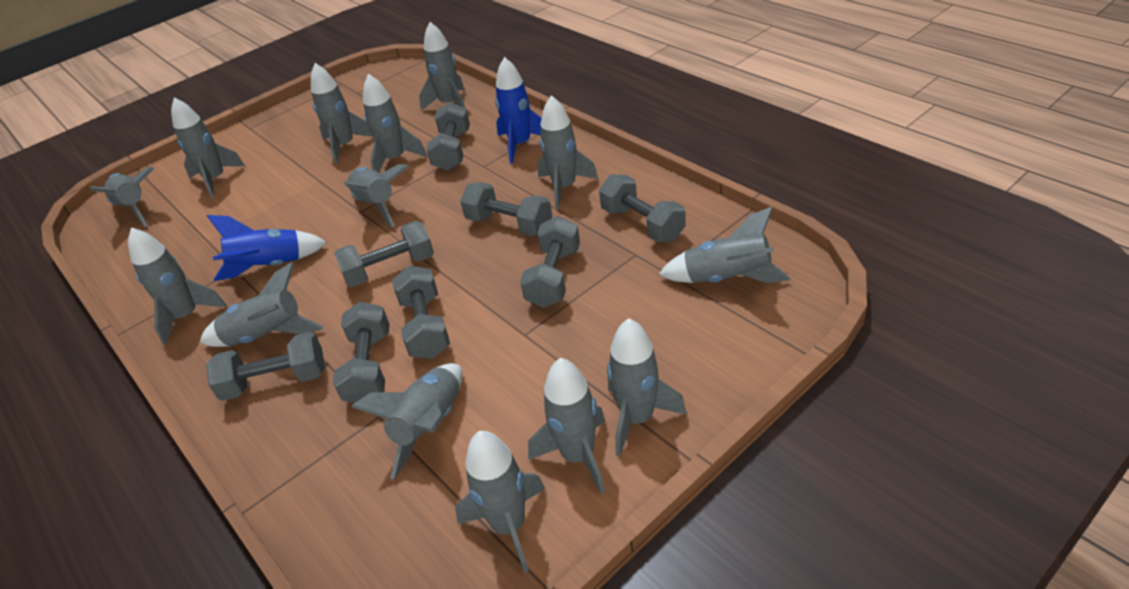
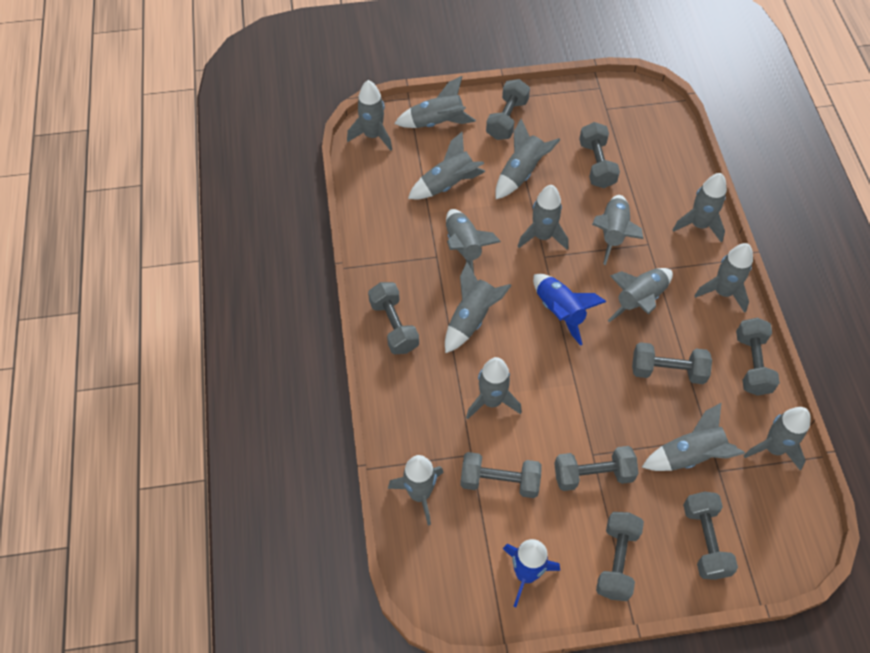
grey dumbbell: [206,332,325,401] [333,302,389,403] [334,221,434,287] [392,266,450,359] [426,102,470,171] [460,182,552,236] [520,216,580,308] [599,174,686,242] = 8 -> [368,282,419,354] [460,452,542,498] [486,79,530,140] [554,446,639,491] [579,122,620,188] [596,512,644,601] [632,342,712,384] [683,491,738,580] [736,318,780,396] = 9
grey rocket: [91,167,154,227] [128,227,226,345] [171,97,245,198] [200,262,324,347] [311,63,373,164] [344,164,408,228] [351,363,463,480] [363,74,427,172] [419,22,465,110] [455,431,545,573] [528,358,605,494] [537,95,598,209] [607,318,687,457] [658,207,791,283] = 14 -> [347,80,392,151] [388,455,444,526] [394,76,476,128] [408,132,486,199] [445,262,512,353] [446,209,501,273] [466,357,522,419] [495,119,560,199] [518,185,568,250] [592,195,643,265] [608,268,673,322] [642,403,745,471] [673,173,727,242] [694,243,753,313] [744,407,811,471] = 15

